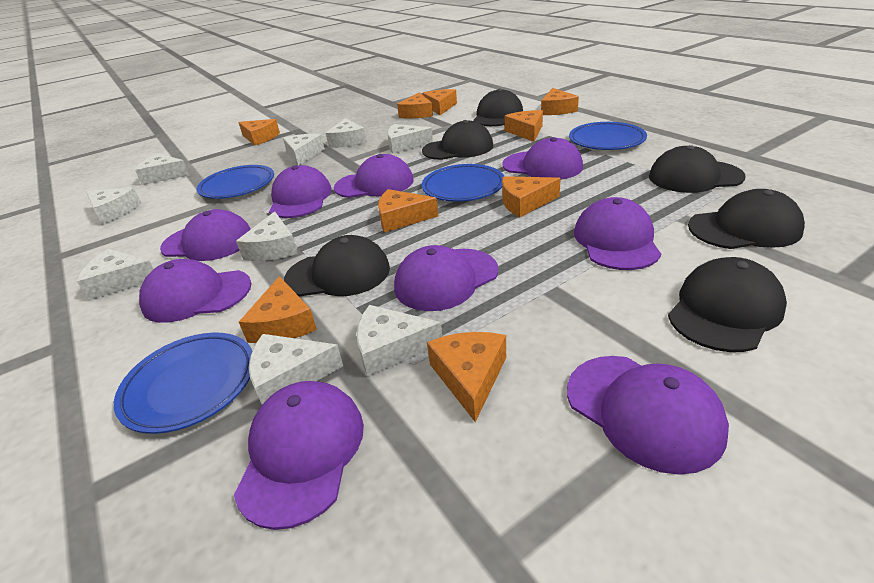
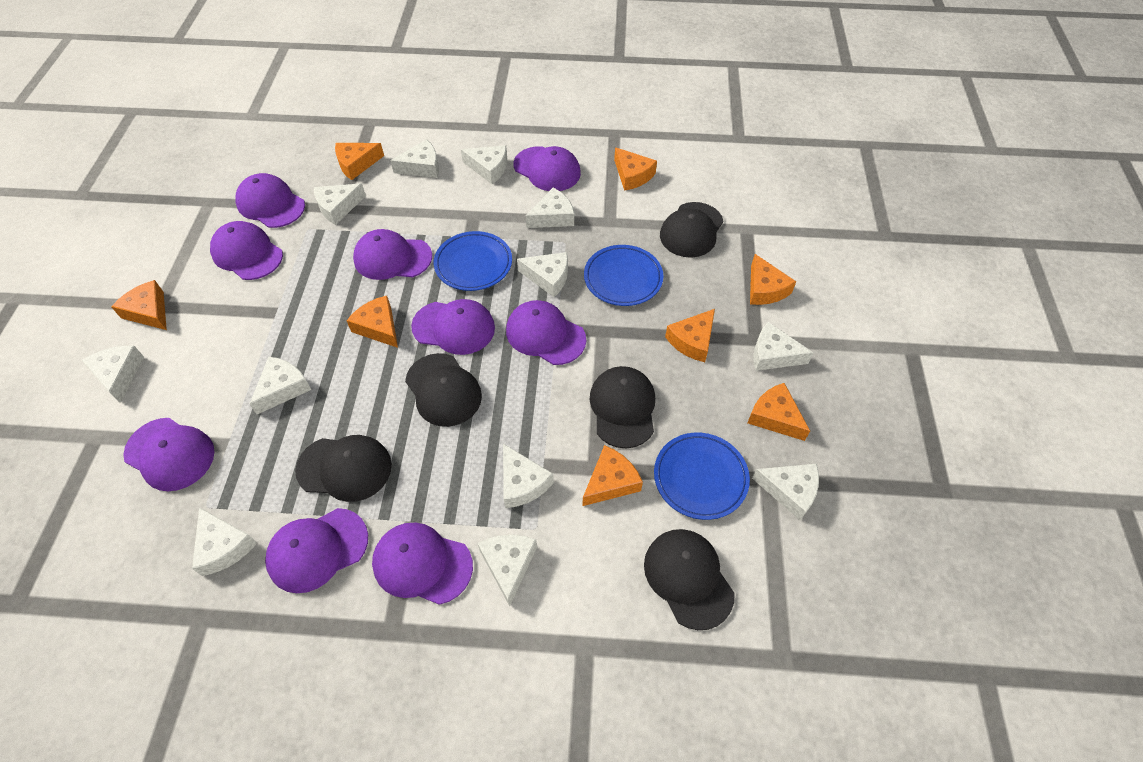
black cap: [284,235,390,297] [422,120,493,160] [473,89,523,126] [649,145,745,193] [668,257,787,352] [688,189,805,249] = 6 -> [295,435,392,502] [405,353,482,427] [589,366,655,448] [644,529,735,630] [660,202,724,258] = 5
blue plate: [114,333,252,434] [197,165,274,199] [422,164,504,202] [569,122,647,150] = 4 -> [434,231,512,291] [584,245,663,306] [654,433,750,520] = 3
orange cheese: [238,119,280,145] [239,276,317,343] [378,189,438,233] [397,92,433,119] [423,89,457,115] [427,332,506,422] [502,176,561,217] [504,110,543,142] [541,88,579,115] = 9 -> [111,280,167,330] [335,143,384,180] [346,296,398,348] [583,445,643,506] [614,147,657,191] [665,309,715,362] [748,383,810,441] [750,254,797,305] = 8
white cheese: [77,249,153,300] [86,187,141,224] [135,153,189,185] [236,211,298,261] [249,334,343,405] [283,134,325,165] [326,118,367,148] [357,305,443,377] [387,124,433,154] = 9 -> [82,346,144,403] [192,507,257,576] [249,356,311,414] [314,183,366,225] [390,139,439,178] [461,145,507,184] [477,535,537,606] [503,444,554,508] [517,252,568,297] [526,188,574,228] [752,464,819,520] [753,322,814,371] = 12

